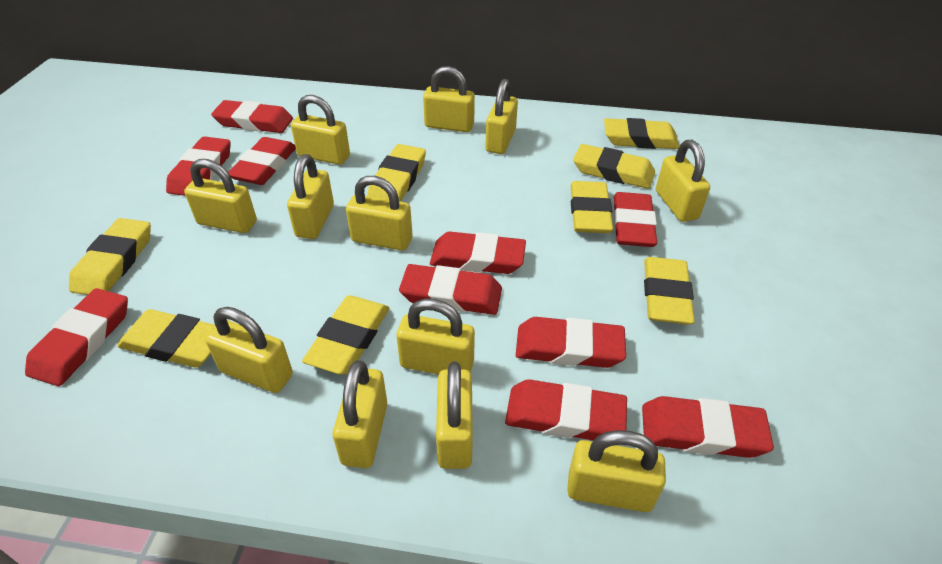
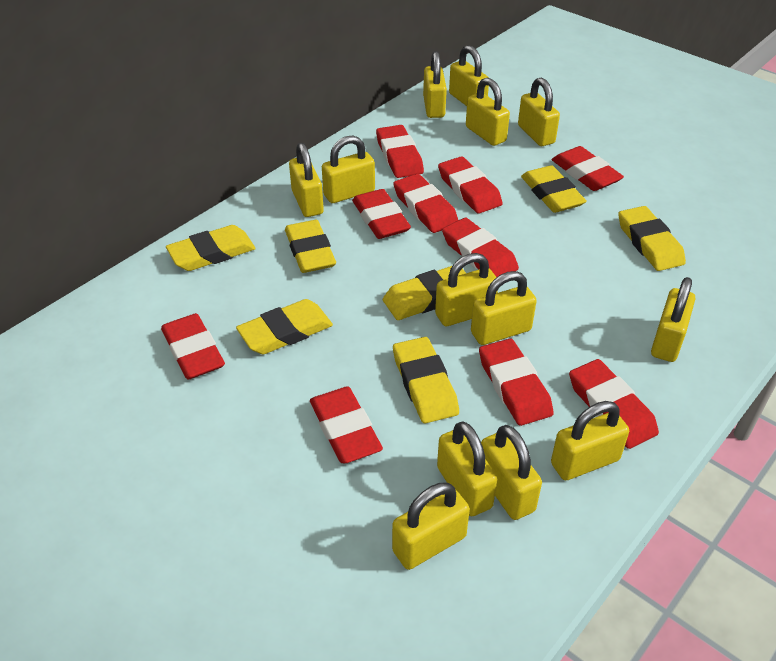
yellow eraser: [69,218,151,295] [117,309,215,368] [302,295,389,375] [367,144,426,202] [571,181,613,233] [573,144,655,189] [604,118,679,149] [644,257,695,325] = 8 -> [166,225,256,271] [236,299,333,354] [285,220,336,273] [383,266,466,320] [393,337,459,424] [521,165,587,213] [618,206,686,271] = 7
yellow padlock: [184,159,257,233] [205,307,293,393] [287,154,334,239] [291,95,350,165] [333,360,387,468] [346,176,413,250] [396,298,475,375] [423,66,475,132] [436,362,473,469] [485,79,518,154] [567,430,666,512] [656,140,710,222] = 12 -> [289,143,324,217] [322,136,375,203] [392,482,470,570] [423,51,447,118] [435,253,498,326] [437,421,497,516] [449,45,489,106] [466,77,510,146] [471,271,537,345] [481,425,542,520] [518,77,560,146] [551,401,629,480] [651,277,695,362] = 13

